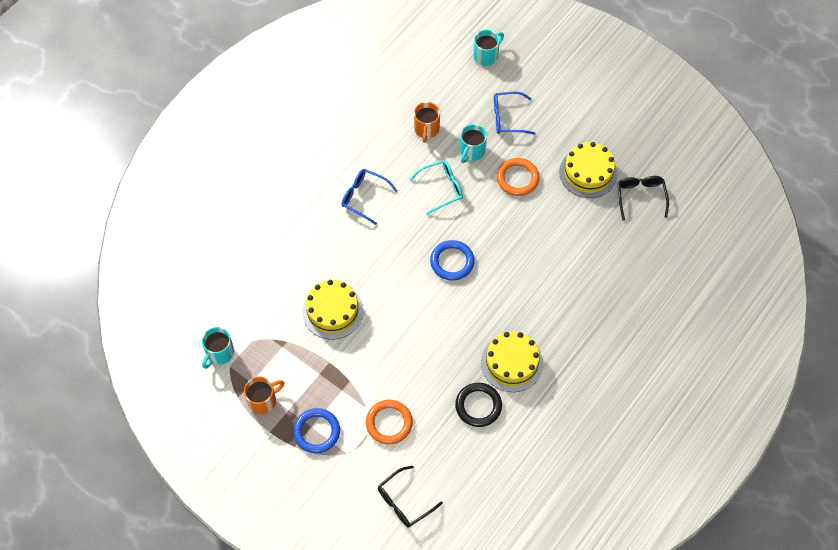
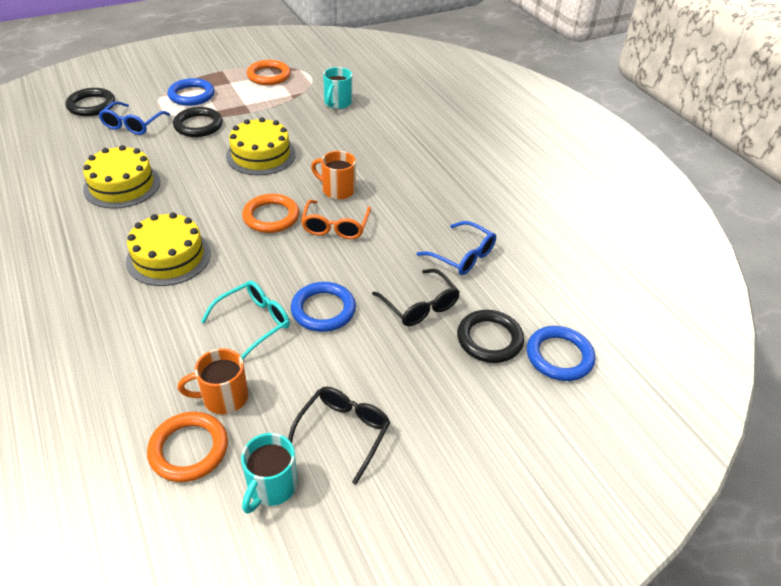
black ring: [455,383,502,427] = 1 -> [65,88,115,116] [173,107,223,137] [457,310,524,363] = 3
blue ring: [293,408,340,453] [430,240,475,281] = 2 -> [168,78,214,106] [291,282,356,332] [527,326,595,381] = 3
orange glasses: none = 0 -> [301,200,371,239] = 1
orange ring: [366,400,413,445] [497,158,539,196] = 2 -> [147,412,228,482] [242,194,299,233] [247,60,291,85] = 3
turquoise mug: [202,327,234,369] [460,124,487,163] [473,30,504,66] = 3 -> [241,433,298,514] [323,67,352,109] = 2

